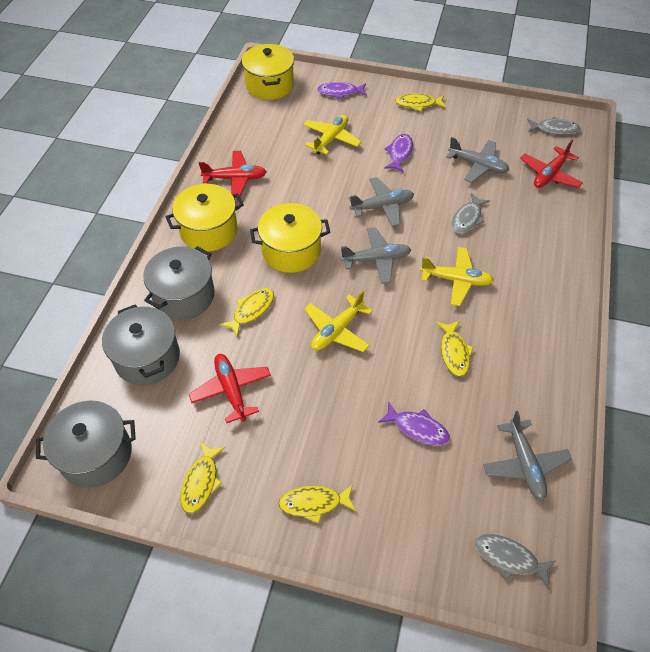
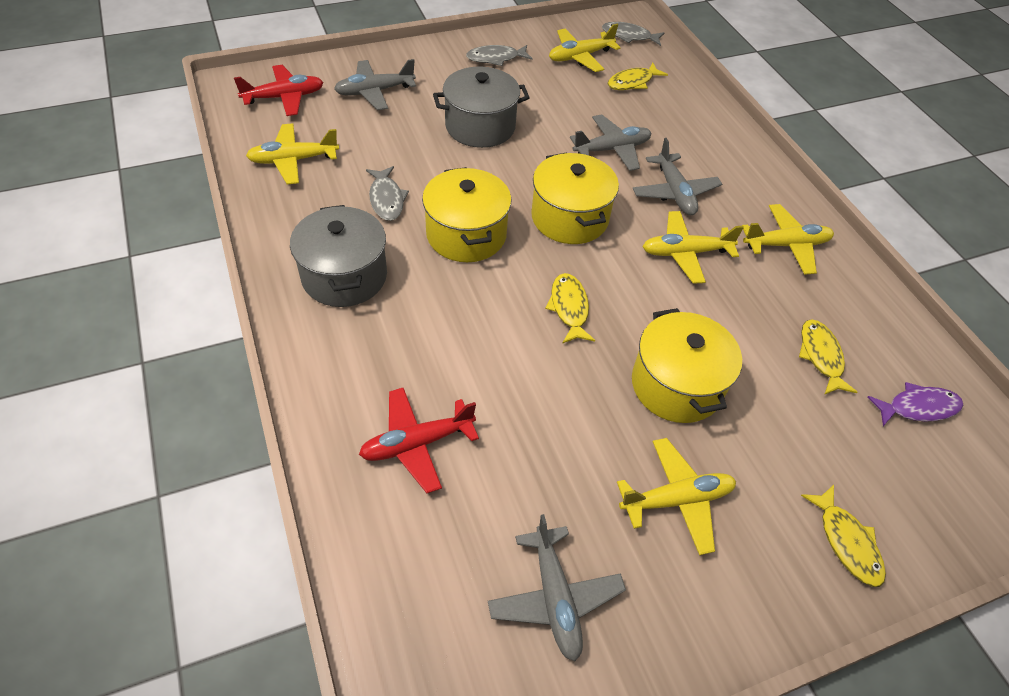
grey pot: [36,400,136,488] [102,304,180,385] [143,246,215,320] = 3 -> [290,205,387,307] [433,67,530,148] = 2
purple fish: [317,82,367,99] [378,402,450,445] [384,134,413,172] = 3 -> [867,382,963,426] = 1
red plane: [189,354,271,423] [199,151,267,198] [520,140,583,188] = 3 -> [234,65,324,116] [359,388,479,493] = 2
yellow fish: [180,442,226,513] [220,288,274,337] [279,484,356,524] [395,94,446,111] [436,320,474,377] = 5 -> [545,273,595,344] [608,63,668,90] [799,319,858,395] [801,485,886,587] = 4
yellow plane: [303,115,361,155] [304,291,373,352] [420,247,494,306] = 3 -> [246,123,339,184] [549,24,621,72] [617,438,736,555] [642,211,744,284] [742,204,834,275] = 5

